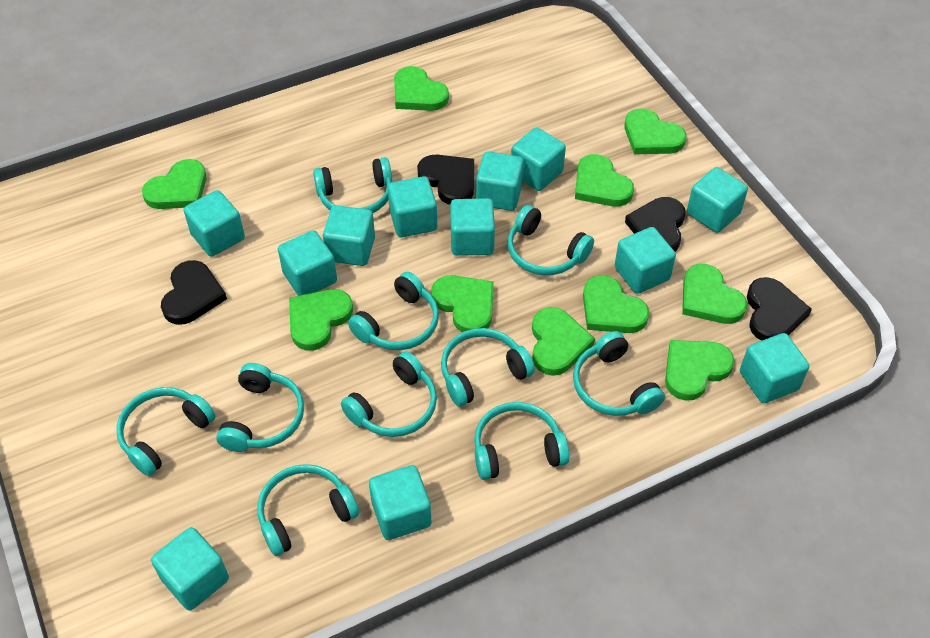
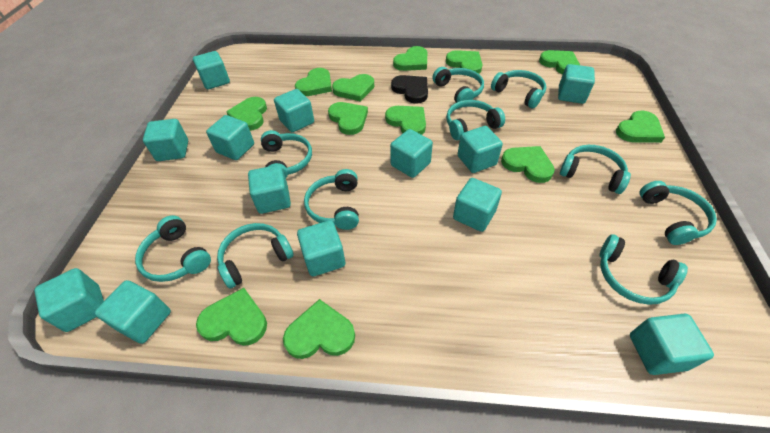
black heart: [161,260,227,325] [417,155,474,205] [625,197,686,252] [747,277,812,341] = 4 -> [391,75,428,104] = 1
green heart: [142,159,207,209] [289,289,353,351] [394,66,449,111] [431,275,494,332] [532,307,595,376] [575,154,634,207] [583,275,649,333] [624,108,686,154] [665,340,734,401] [682,264,747,324] = 10 -> [196,288,267,346] [226,97,267,131] [283,299,355,359] [295,68,332,96] [328,102,368,135] [332,74,374,102] [385,106,426,135] [393,46,427,71] [446,50,483,74] [501,146,555,183] [539,50,580,74] [616,111,665,143] = 12
turquoise cube: [151,527,229,611] [184,190,245,257] [278,230,337,296] [323,205,375,266] [369,465,431,540] [388,176,437,237] [450,198,495,256] [476,151,524,211] [511,127,566,191] [615,227,676,294] [687,167,748,233] [740,333,809,403] = 12 -> [34,268,104,332] [94,280,171,344] [143,119,188,161] [193,51,230,89] [206,115,254,160] [248,165,291,214] [274,89,314,132] [297,220,345,277] [390,129,433,178] [453,178,502,232] [458,126,503,173] [558,64,595,104] [630,314,714,375] = 13

